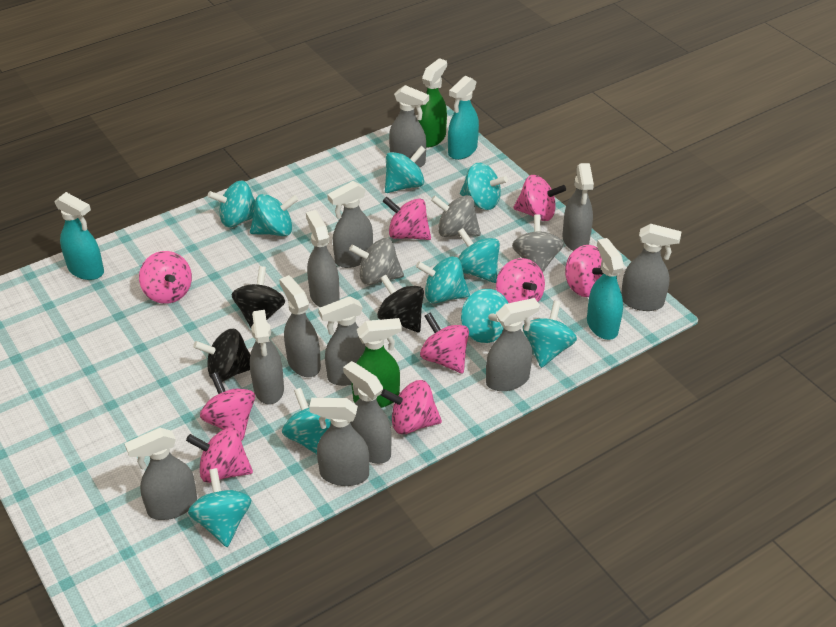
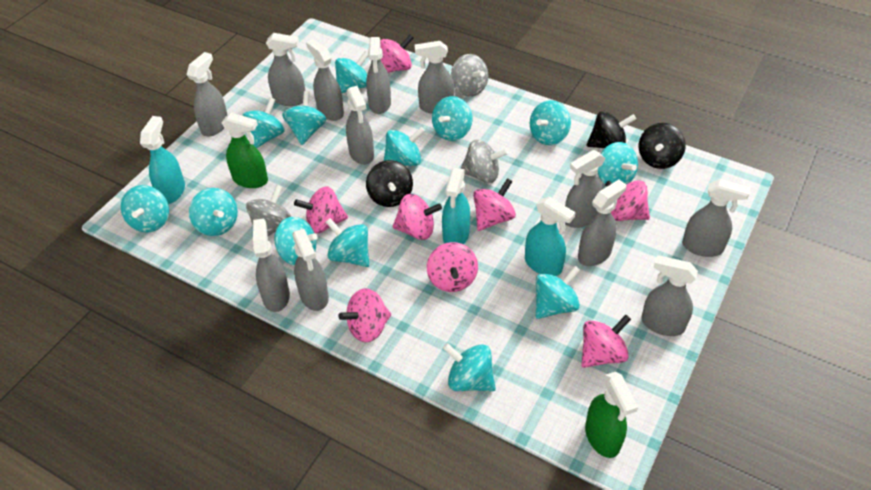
pink spinning top: [139,251,192,304] [186,427,253,483] [200,372,255,440] [380,380,442,434] [383,197,431,240] [420,312,469,373] [496,258,545,303] [513,175,566,221] [565,245,603,297] = 9 -> [294,186,348,233] [338,288,391,342] [380,34,414,73] [392,194,442,240] [427,242,478,292] [473,178,516,231] [581,315,631,368] [605,180,650,221] = 8
turquoise spinning top: [188,468,251,547] [208,181,255,227] [250,194,298,236] [282,388,331,454] [385,146,426,193] [416,256,470,304] [458,228,500,283] [460,163,508,210] [461,289,508,343] [523,301,577,368] = 10 -> [121,185,169,233] [189,188,238,236] [242,98,285,148] [274,217,318,266] [282,91,327,145] [326,218,369,267] [335,51,368,93] [384,127,425,166] [432,96,472,141] [443,343,496,391] [530,100,571,145] [536,266,580,319] [598,142,638,184] = 13

